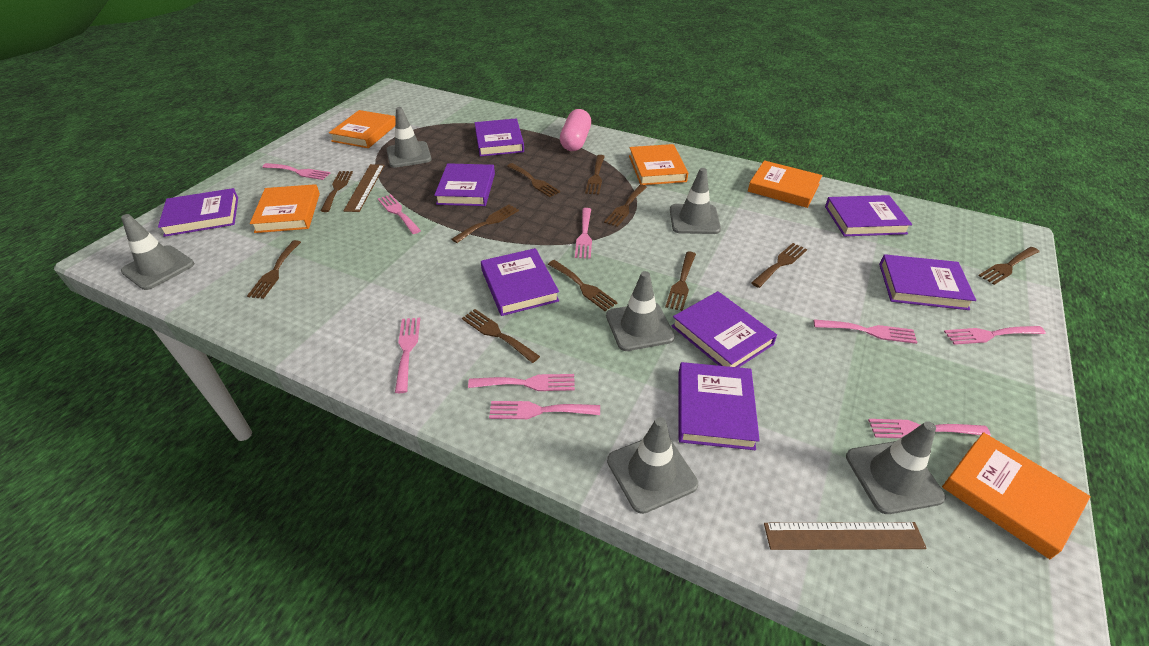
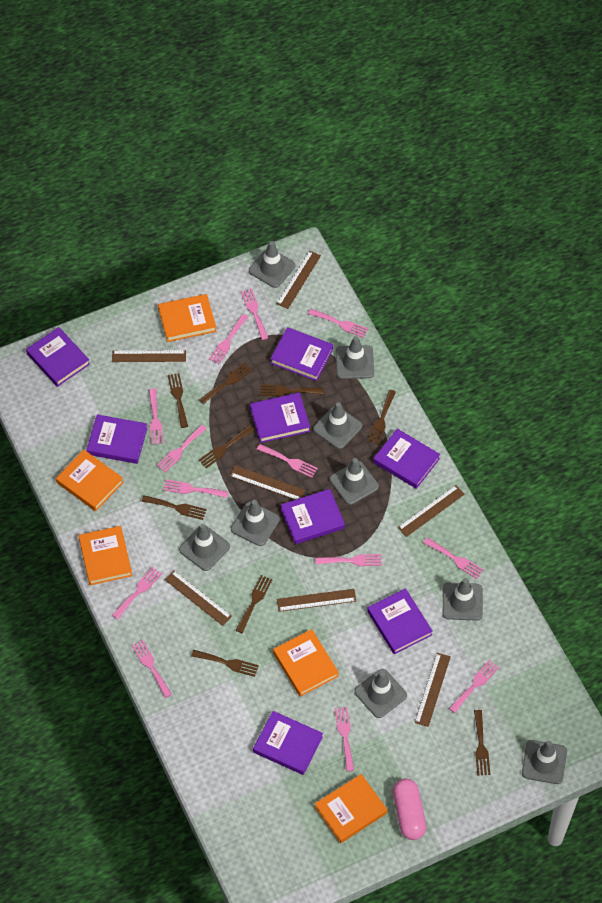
brown fork: [247,240,301,299] [321,171,353,212] [452,204,519,243] [462,309,540,363] [507,163,560,197] [548,260,618,311] [585,155,605,195] [604,184,647,227] [665,251,696,311] [751,243,807,288] [978,247,1039,285] = 11 -> [142,495,207,520] [168,373,188,428] [191,650,259,677] [199,363,252,404] [199,425,254,468] [235,575,272,633] [260,385,323,396] [367,390,396,445] [474,710,490,775] = 9
brown ruler: [343,164,385,212] [764,522,927,550] = 2 -> [112,350,186,362] [165,570,232,626] [230,465,305,500] [277,251,321,309] [277,589,356,612] [398,485,465,537] [415,653,451,727] = 7
grey traffic cone: [121,214,194,290] [386,107,432,168] [606,271,675,351] [607,417,698,514] [670,168,721,234] [846,421,946,514] = 6 -> [179,524,230,571] [231,500,280,546] [249,241,296,288] [313,402,362,449] [330,458,379,505] [336,336,374,379] [354,669,407,718] [443,578,483,621] [522,740,567,784] = 9
pink fork: [262,163,330,180] [378,194,421,234] [395,318,420,393] [468,374,575,391] [489,401,600,419] [575,208,592,259] [814,319,918,344] [868,419,991,438] [944,326,1046,345] = 9 -> [112,567,162,619] [131,640,172,698] [149,388,164,445] [156,425,207,473] [163,479,228,498] [209,314,248,364] [241,289,268,340] [257,444,318,478] [308,309,368,338] [316,554,382,566] [334,707,354,772] [423,538,484,579] [449,660,499,713] = 13

